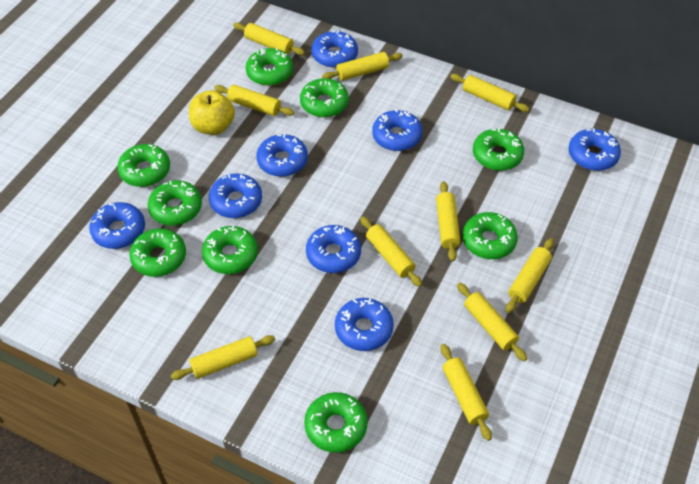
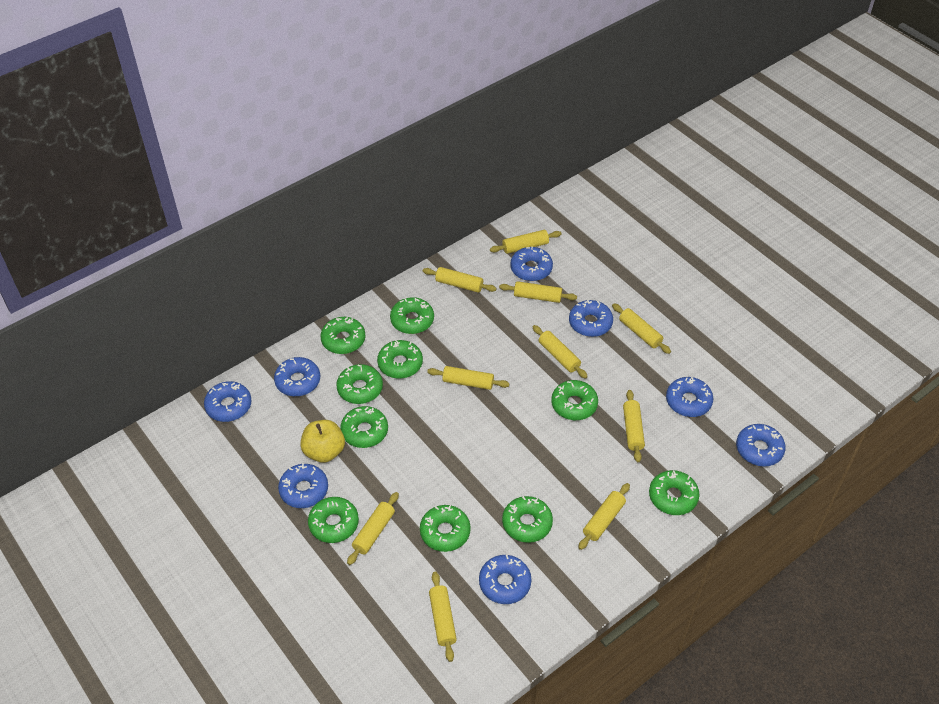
green donut: [117,144,170,187] [129,228,186,277] [148,180,202,226] [202,226,258,274] [246,48,293,86] [300,78,349,117] [304,392,368,453] [462,212,518,259] [473,128,524,171] = 9 -> [308,497,359,543] [321,317,365,354] [336,364,383,404] [340,406,388,448] [377,340,423,379] [390,297,434,334] [420,505,471,552] [502,496,553,543] [551,380,598,420] [649,470,700,515] = 10

